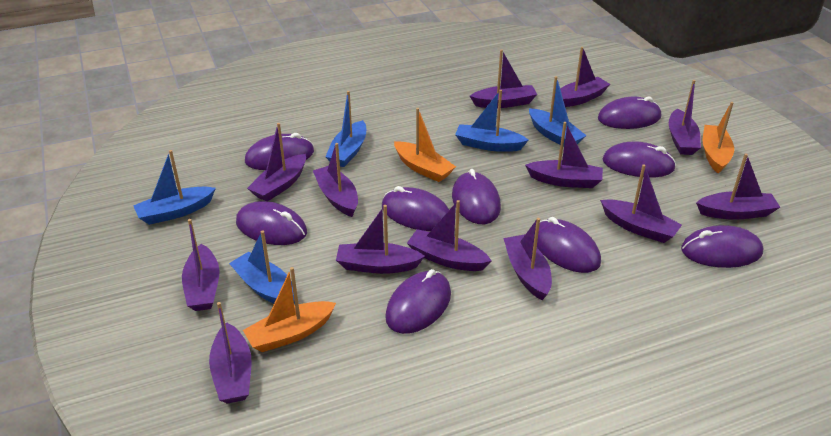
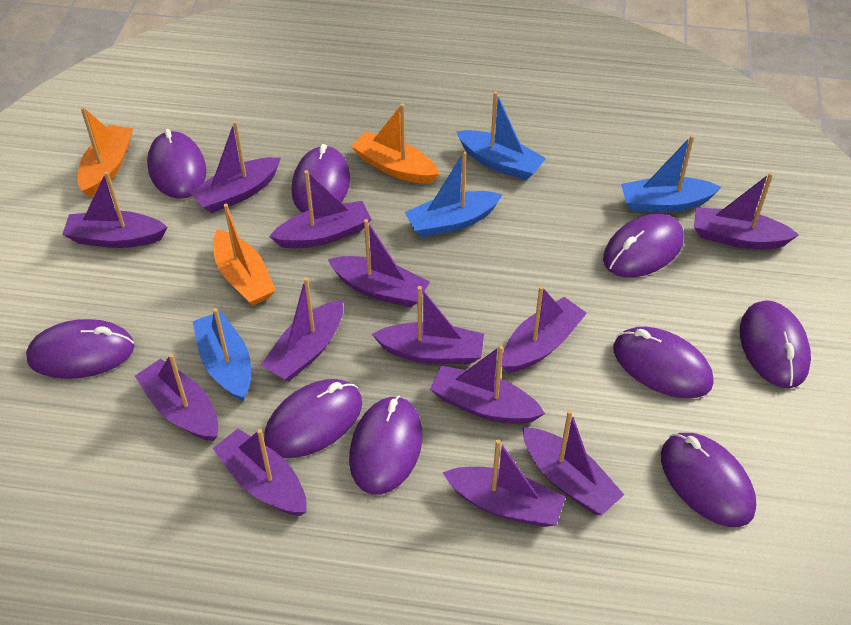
blue boat: [133,150,216,225] [229,231,295,303] [325,91,366,167] [455,90,528,152] [529,76,587,146] = 5 -> [192,308,251,401] [405,151,503,237] [456,91,546,180] [621,135,721,212] = 4

